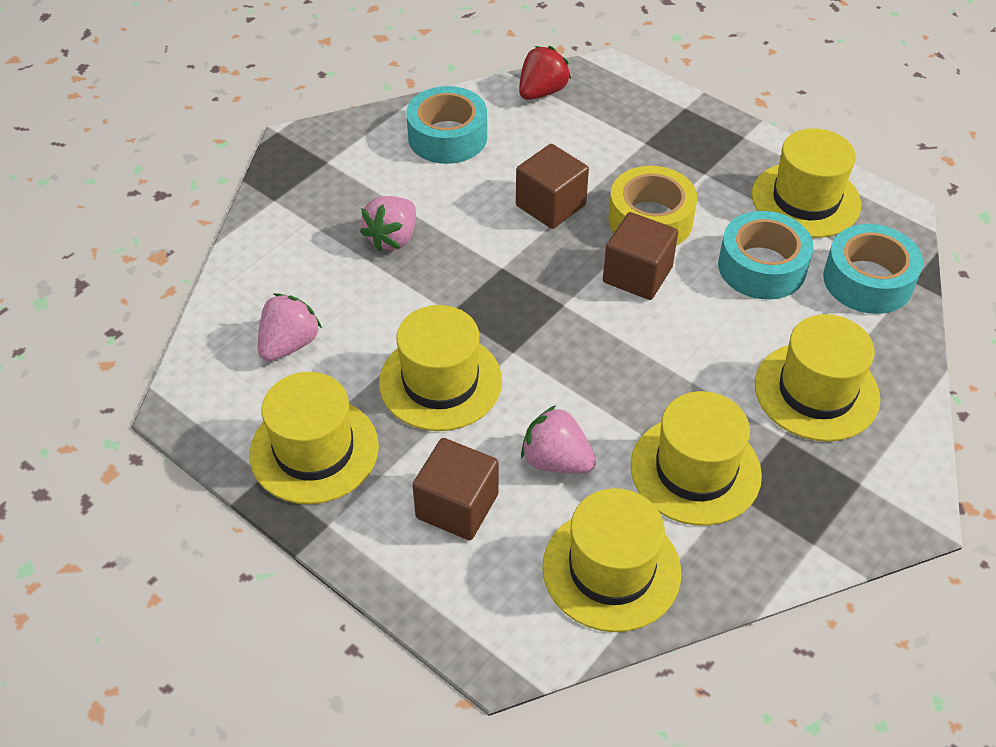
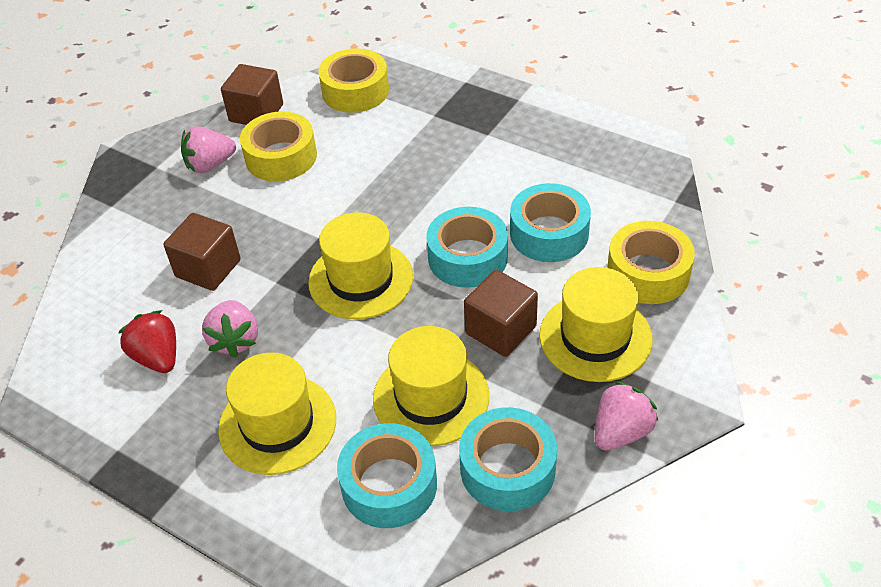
turquoise tape: [406,86,487,164] [718,211,814,300] [823,224,923,314] = 3 -> [337,423,437,528] [426,207,508,288] [459,407,557,511] [510,183,591,262] = 4
yellow hat: [249,372,379,504] [379,305,502,431] [542,488,681,632] [630,391,762,526] [752,128,861,238] [755,314,880,442] = 6 -> [218,352,336,475] [308,212,413,319] [373,326,489,446] [539,267,652,382] = 4
yellow tape: [608,166,697,246] = 1 -> [240,111,317,182] [318,49,389,113] [607,221,695,304] = 3

